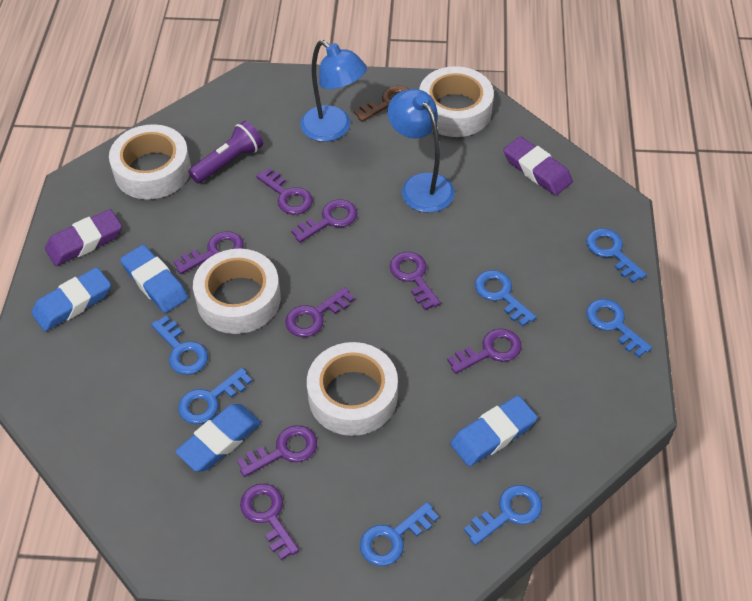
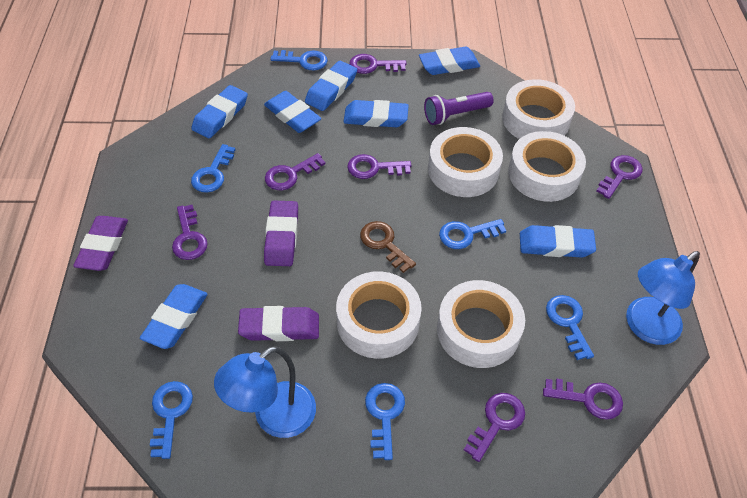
blue eraser: [32,267,111,331] [120,245,188,313] [175,404,261,472] [450,395,538,467] = 4 -> [140,284,208,349] [191,85,248,138] [264,91,321,133] [305,61,357,111] [343,100,409,127] [419,47,480,75] [520,225,596,258] = 7
blue key: [151,316,208,375] [178,368,252,424] [360,502,439,566] [464,485,542,546] [475,270,536,327] [586,228,647,283] [586,299,652,358] = 7 -> [150,381,193,459] [191,144,236,193] [270,50,328,70] [365,383,405,460] [439,219,506,249] [546,295,594,360] = 6
purple eraser: [45,209,122,266] [503,136,573,196] = 2 -> [73,216,128,271] [238,306,319,341] [264,201,298,266] = 3
purple key: [173,231,244,274] [237,425,317,477] [240,483,299,560] [256,168,313,215] [285,287,355,337] [291,199,357,243] [390,252,441,310] [447,328,522,374] = 8 -> [172,205,208,260] [265,153,326,190] [347,154,411,179] [349,54,407,74] [464,393,525,462] [543,379,623,420] [596,155,643,199] = 7
white tape: [109,124,191,200] [193,249,281,334] [307,342,398,436] [419,66,494,137] = 4 -> [336,271,422,359] [428,127,503,197] [437,280,525,368] [502,79,575,139] [508,131,586,202] = 5

